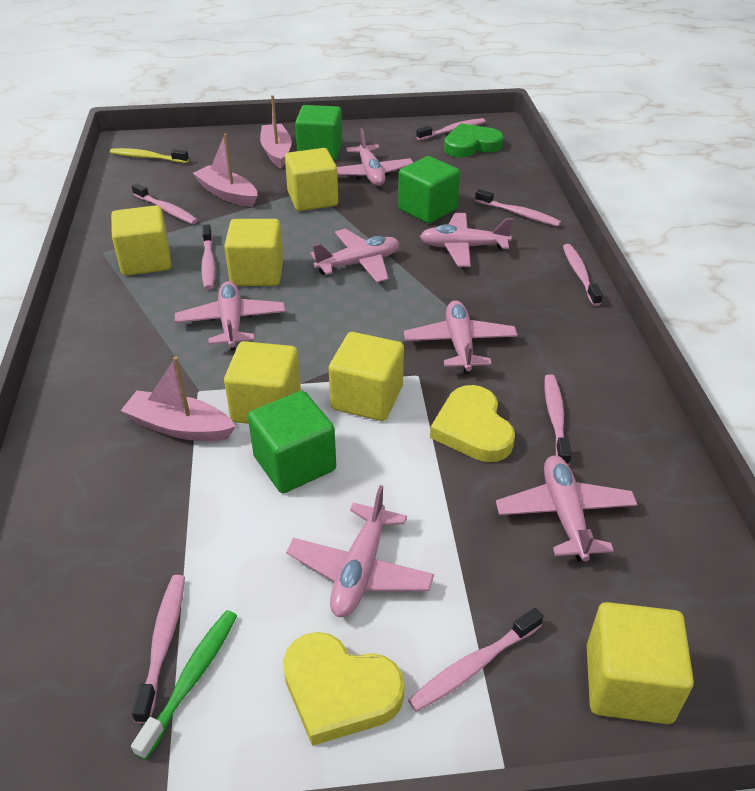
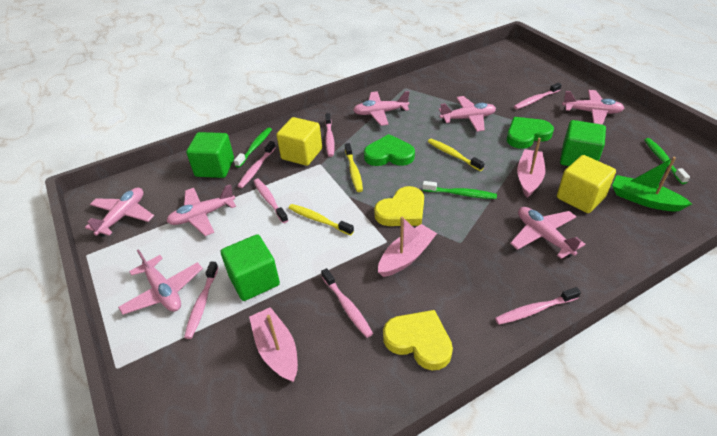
green boat: none = 0 -> [612,157,692,211] = 1
green heart: [444,123,503,157] = 1 -> [364,134,415,166] [507,117,554,149] = 2
green toothbrush: [131,610,237,760] = 1 -> [234,127,272,168] [422,181,497,199] [644,138,690,184] = 3
pink toothbrush: [132,183,198,224] [132,575,185,724] [201,225,215,290] [408,608,543,712] [416,118,485,140] [475,189,561,226] [544,374,571,466] [563,244,603,306] = 8 -> [184,262,219,339] [238,141,276,188] [254,179,288,223] [321,268,373,338] [325,113,335,157] [495,287,581,325] [514,83,562,109] = 7
yellow cube: [111,205,171,276] [224,219,284,286] [224,341,301,424] [285,148,338,211] [329,332,404,421] [587,602,694,724] = 6 -> [277,117,322,166] [557,155,616,213] = 2
yellow toothbrush: [110,148,189,163] = 1 -> [289,204,354,236] [345,143,363,192] [428,139,485,171] = 3

